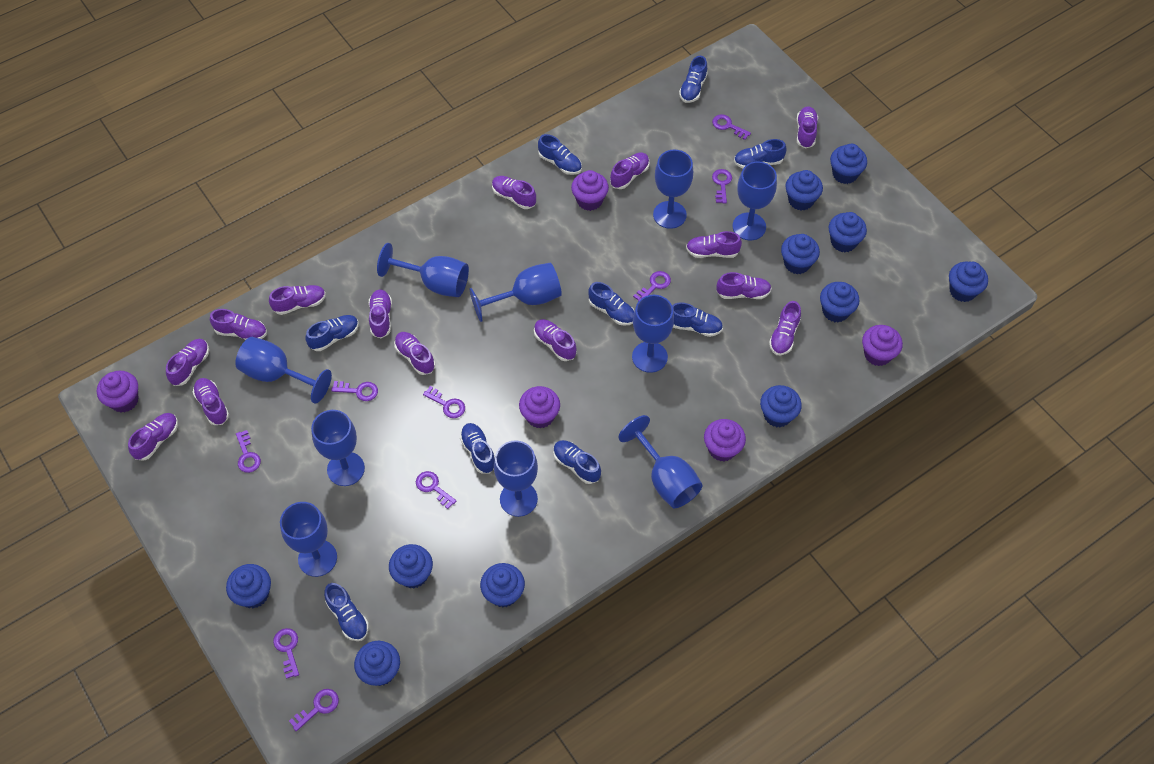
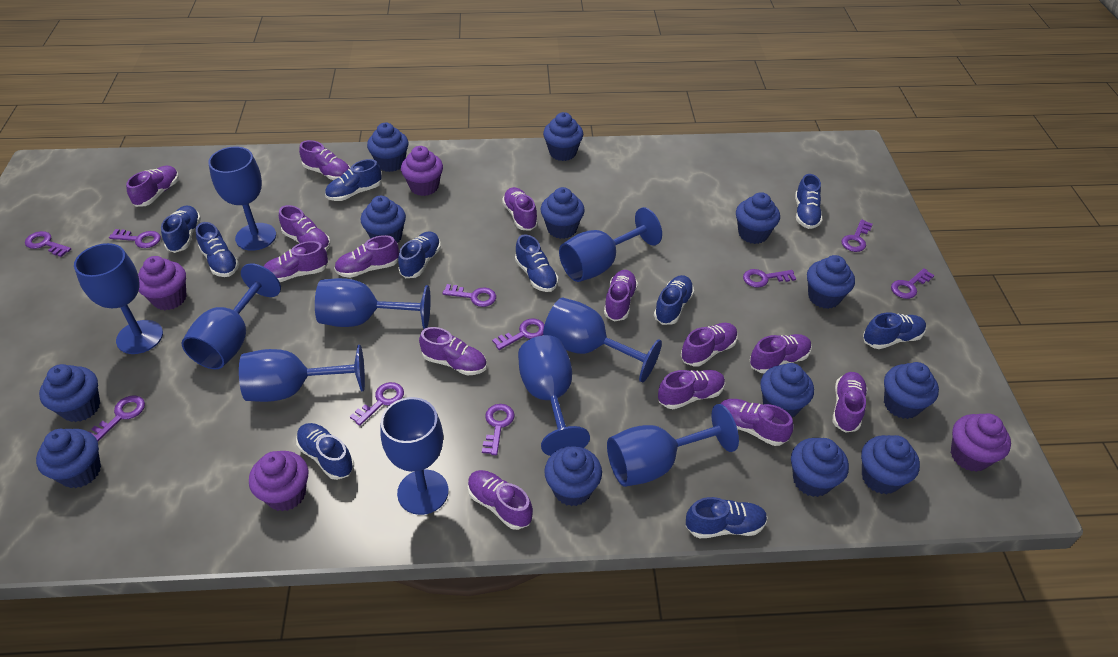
blue cupcake: [226,564,271,608] [354,641,400,686] [389,544,433,588] [480,563,525,607] [760,385,802,427] [781,234,820,274] [785,170,823,210] [820,282,860,322] [828,212,867,253] [830,144,867,184] [949,262,988,302] = 11 -> [36,429,101,488] [39,364,100,422] [360,196,406,243] [367,123,408,172] [541,187,585,239] [543,112,583,161] [544,446,602,506] [736,192,780,244] [760,363,814,418] [791,438,849,497] [807,255,855,309] [861,435,920,494] [884,362,939,419] = 13
blue shoe: [305,315,359,351] [324,583,369,641] [460,423,495,473] [538,134,582,175] [553,440,601,484] [588,282,634,326] [672,302,723,337] [679,56,708,103] [734,139,786,168] = 9 -> [161,205,201,253] [196,222,239,277] [296,423,354,480] [325,159,382,201] [398,231,441,278] [515,234,558,292] [654,275,694,325] [686,497,767,538] [795,174,822,229] [863,313,926,349] = 10
purple cupcake: [97,371,139,412] [519,386,560,429] [571,170,609,211] [704,419,746,461] [862,325,903,366] = 5 -> [138,256,187,310] [249,451,308,511] [401,146,443,196] [951,413,1011,472] = 4
purple key: [236,430,261,473] [273,628,299,679] [289,689,339,731] [331,381,378,401] [416,471,457,509] [423,386,465,418] [633,271,671,302] [712,114,751,140] [712,169,732,203] = 9 -> [25,231,71,257] [90,395,145,441] [109,229,161,248] [350,382,404,426] [442,284,496,307] [482,404,515,455] [492,319,545,350] [743,269,796,288] [842,219,873,252] [891,268,934,299] = 10

